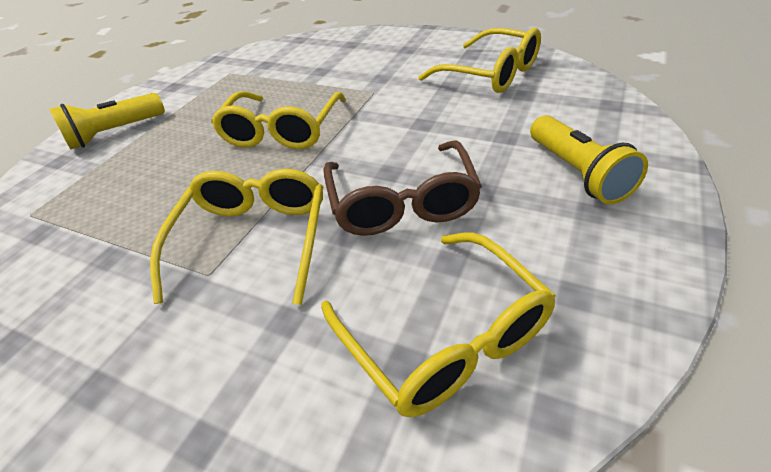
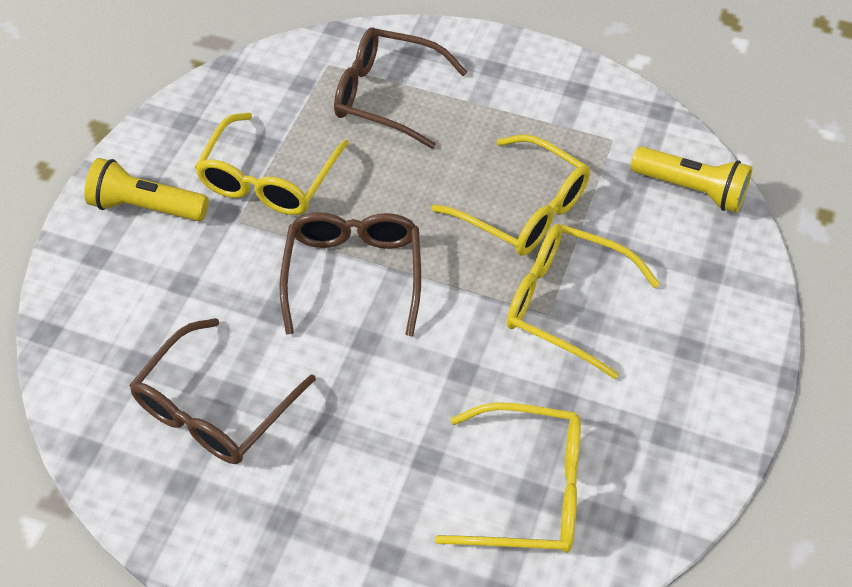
brown glasses: [323,140,482,236] = 1 -> [129,318,316,464] [279,212,421,336] [334,28,467,149] = 3

